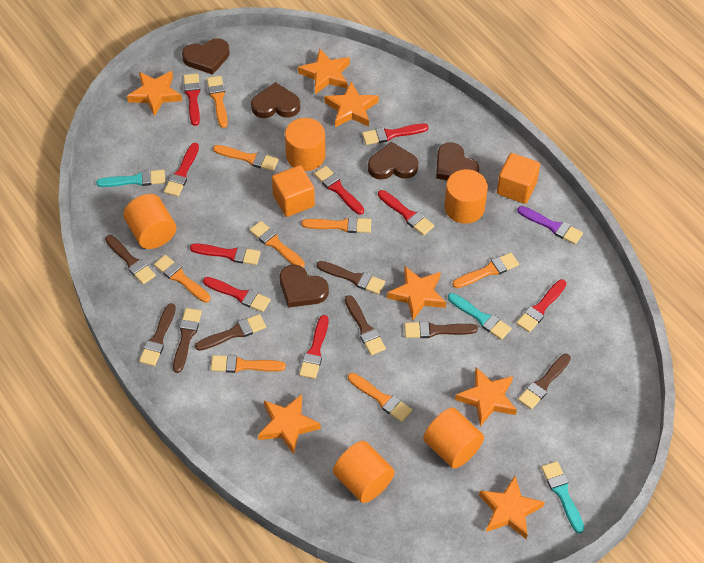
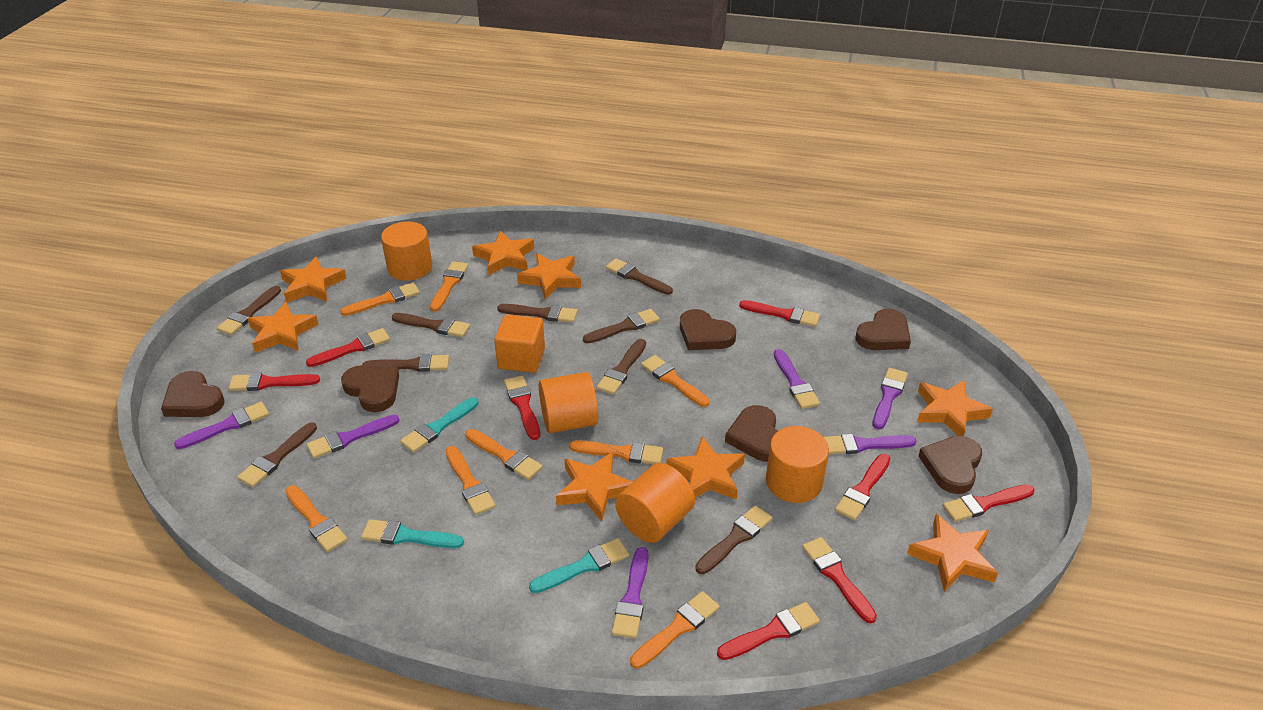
brown brush: [105,235,156,284] [139,303,176,366] [173,308,202,373] [195,314,266,351] [317,261,385,294] [345,295,386,355] [404,321,478,338] [518,354,571,409] = 8 -> [217,286,281,335] [237,422,317,487] [362,354,449,372] [392,313,470,337] [497,304,578,323] [583,309,660,344] [596,339,646,395] [605,259,673,295] [695,505,772,574] = 9
brown heart: [182,38,230,75] [251,82,300,118] [280,265,329,308] [368,142,418,180] [436,142,479,180] = 5 -> [161,371,225,417] [341,365,399,412] [680,309,736,350] [725,405,778,462] [856,309,911,350] [918,436,982,494] = 6
orange cube: [272,165,315,217] [497,153,540,204] = 2 -> [494,315,545,373] = 1
orange cylinder: [123,194,176,249] [285,118,326,171] [333,441,395,503] [423,407,484,469] [445,169,488,224] = 5 -> [381,222,432,281] [539,372,598,433] [615,463,695,543] [766,426,829,503] = 4
orange star: [127,71,182,116] [258,394,321,454] [298,48,350,94] [324,82,379,127] [387,266,446,321] [455,367,517,426] [479,476,545,539] = 7 -> [247,302,319,353] [280,257,347,302] [472,231,534,275] [517,253,581,300] [556,452,632,522] [666,436,745,500] [907,514,998,592] [917,380,993,436] = 8
purple brush: [517,206,583,244] = 1 -> [174,402,269,449] [307,415,400,459] [611,547,648,639] [774,349,820,409] [824,434,916,454] [873,368,908,429] = 6
red brush: [164,143,199,197] [183,73,200,126] [190,244,261,265] [203,277,271,312] [299,315,329,379] [314,166,364,215] [362,124,429,145] [378,190,434,235] [516,280,566,332] = 9 -> [228,373,320,391] [306,328,390,367] [504,376,540,440] [717,602,820,660] [739,300,820,327] [802,537,877,623] [835,454,890,521] [942,485,1034,522] = 8

